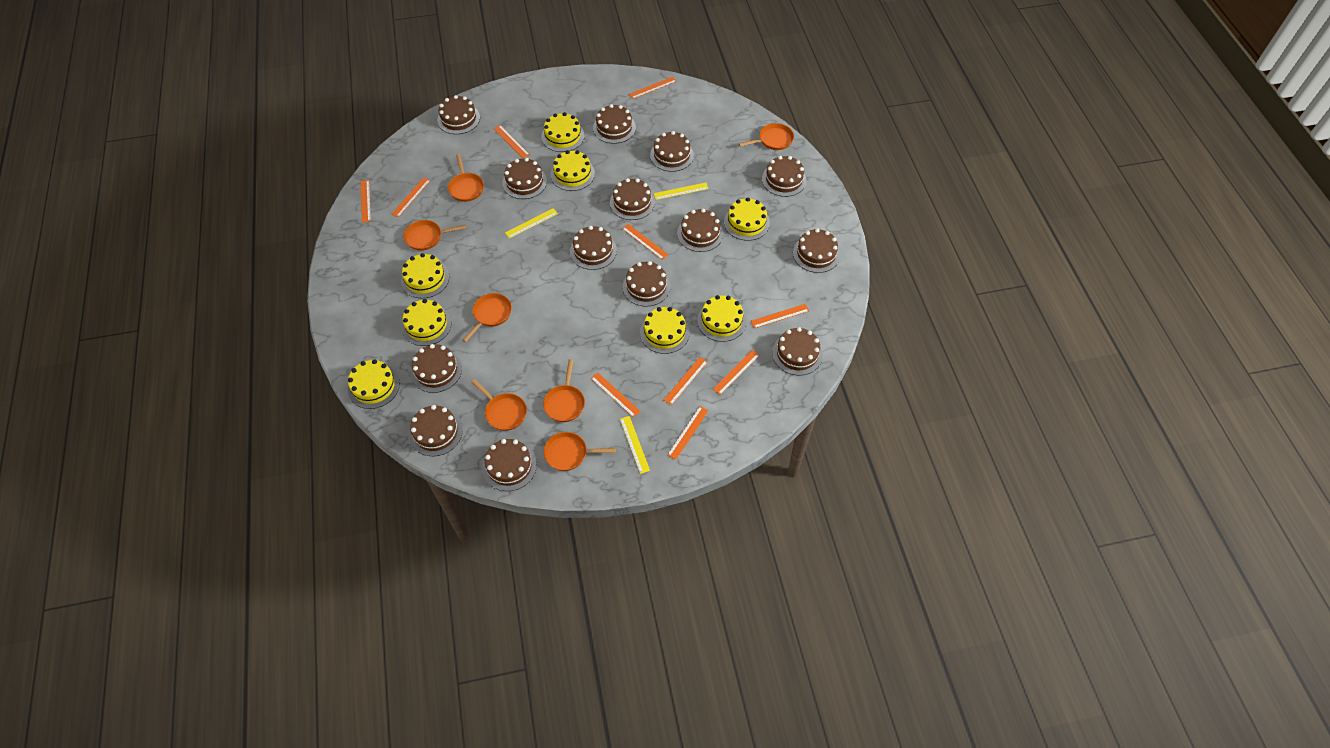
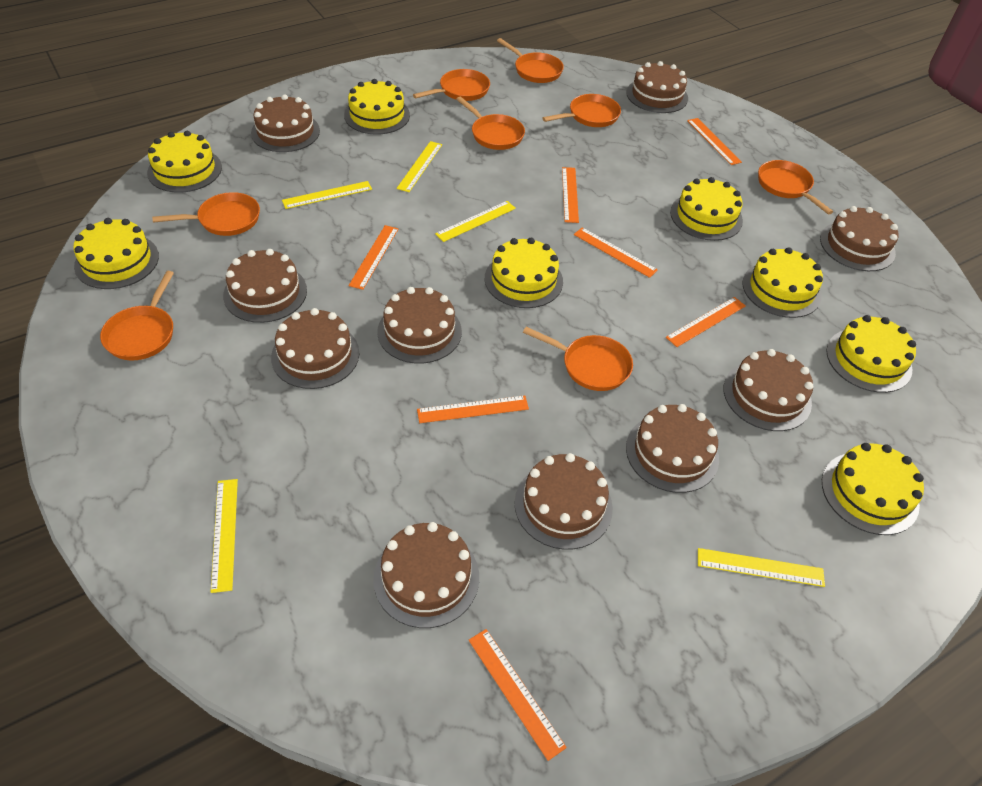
brown cake: [409,405,463,456] [411,344,462,393] [437,95,480,134] [482,439,537,491] [502,158,547,199] [570,226,617,270] [593,104,636,144] [610,178,655,220] [622,261,671,306] [650,131,694,172] [677,209,724,252] [762,156,806,197] [772,327,823,376] [793,228,840,273] = 14 -> [223,249,307,323] [251,94,320,152] [271,308,359,389] [373,522,479,628] [377,287,462,364] [515,453,613,550] [626,61,688,113] [626,404,719,493] [724,349,813,431] [820,206,898,271] = 10
orange pan: [404,220,466,251] [448,154,484,202] [462,293,512,342] [471,379,527,431] [543,359,585,422] [544,432,616,471] [739,123,794,150] = 7 -> [100,271,174,360] [152,192,260,236] [413,69,490,101] [456,97,525,150] [497,38,564,83] [523,327,633,391] [542,94,621,127] [758,160,833,214] = 8
orange ruler: [360,180,371,223] [392,177,431,217] [493,125,530,158] [591,373,641,418] [622,224,669,260] [629,77,677,99] [664,357,708,405] [667,406,709,460] [713,350,760,395] [751,304,809,328] = 10 -> [349,225,398,290] [417,395,529,423] [469,629,567,761] [562,167,579,223] [574,227,658,278] [666,297,746,347] [687,118,742,165] = 7
yellow ruler: [505,208,558,239] [620,416,650,474] [653,183,709,200] = 3 -> [211,479,238,593] [282,181,372,209] [397,141,442,192] [435,201,516,242] [698,548,825,587] = 5

